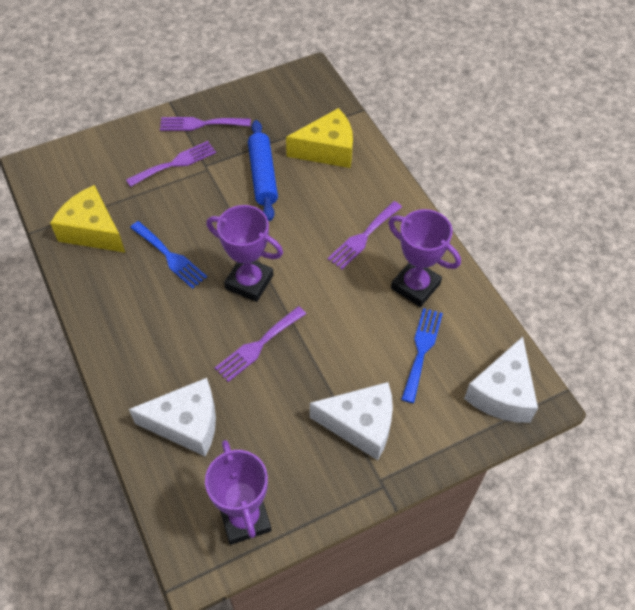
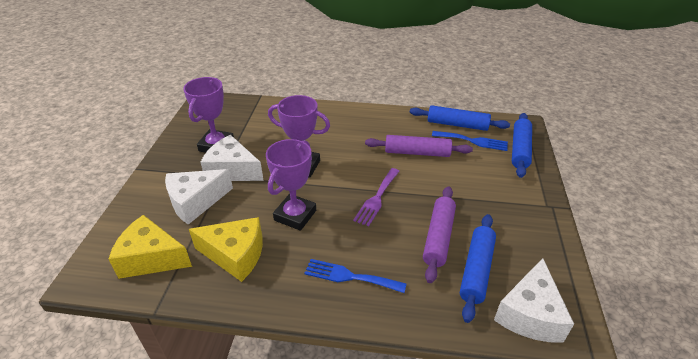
blue rolling pin: [248,120,278,221] = 1 -> [410,105,510,131] [460,214,496,323] [512,113,532,178] = 3
purple fork: [126,141,216,187] [160,117,251,131] [215,306,306,382] [328,201,402,269] = 4 -> [353,168,400,227] = 1
purple rolling pin: none = 0 -> [365,135,473,157] [423,186,456,283] = 2

